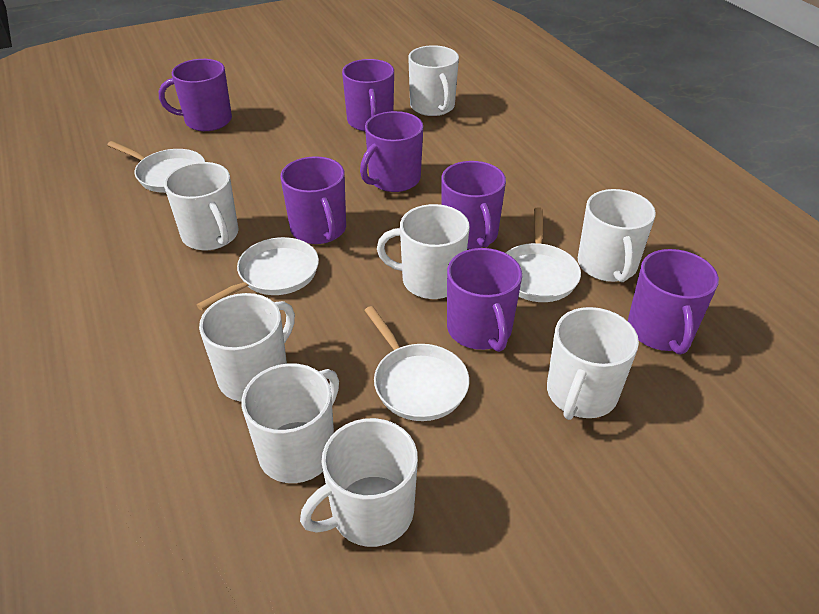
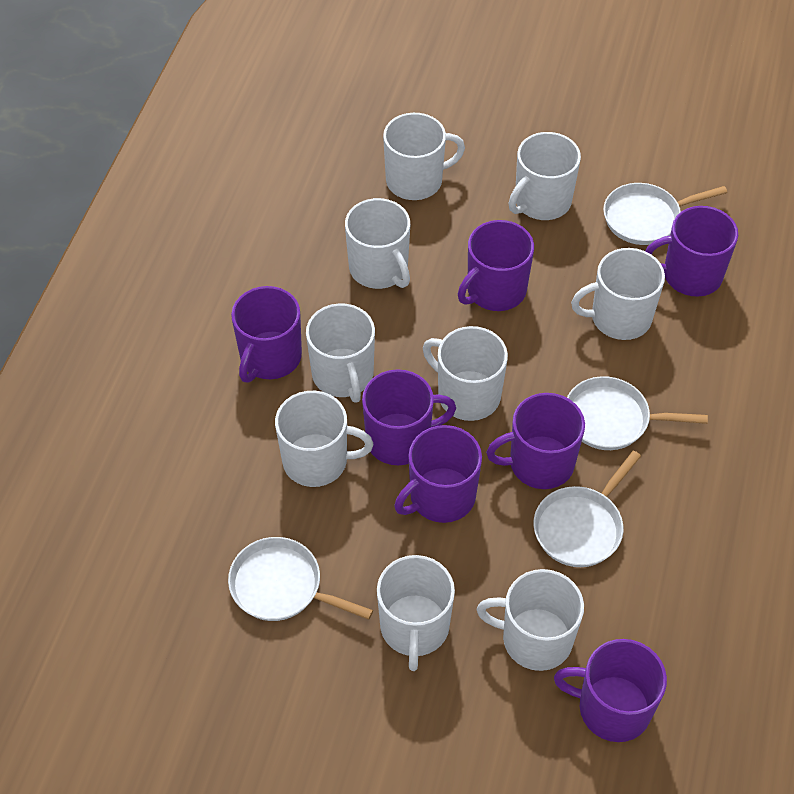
white mug: [164,162,239,250] [199,293,295,402] [241,363,339,483] [300,418,418,547] [377,204,469,299] [408,45,459,116] [547,307,639,420] [578,189,656,282] = 8 -> [275,391,373,487] [306,303,375,403] [345,198,410,289] [377,555,455,671] [383,113,465,200] [423,326,508,421] [477,569,584,671] [509,132,581,220] [571,248,665,340] = 9

